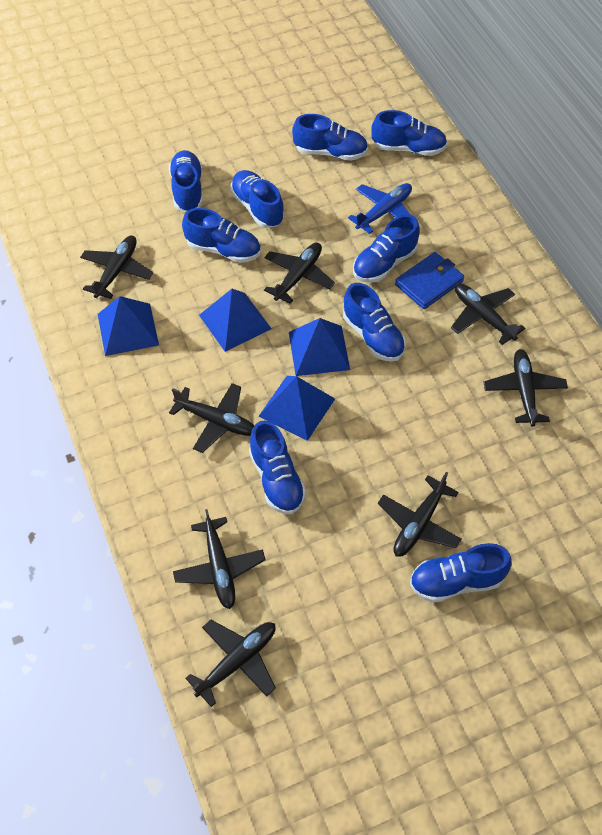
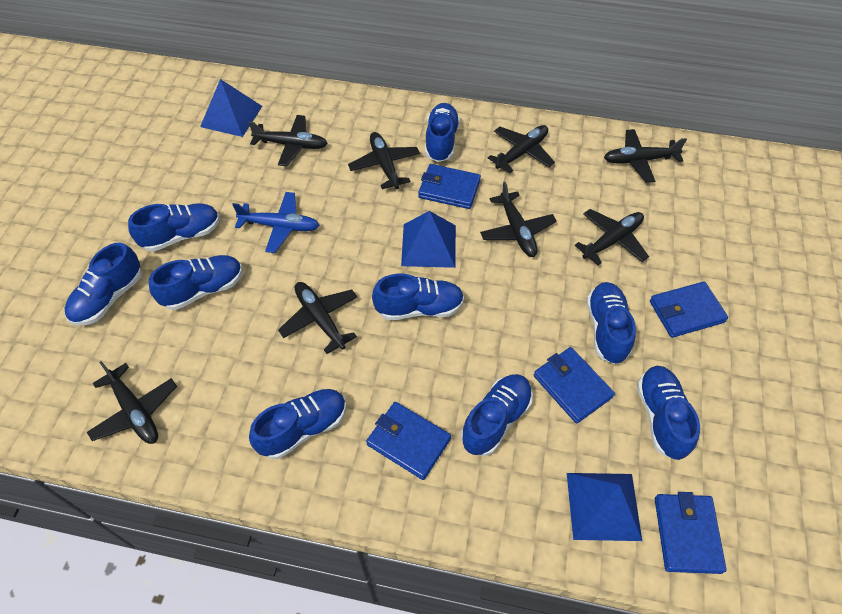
blue pyramid: [98,296,159,356] [199,289,272,352] [258,376,335,441] [289,318,350,376] = 4 -> [200,79,262,137] [401,211,456,268] [567,473,642,541] = 3
blue wallet: [395,252,464,309] = 1 -> [366,402,451,480] [418,164,481,209] [534,347,615,423] [650,282,728,338] [655,492,727,574] = 5

